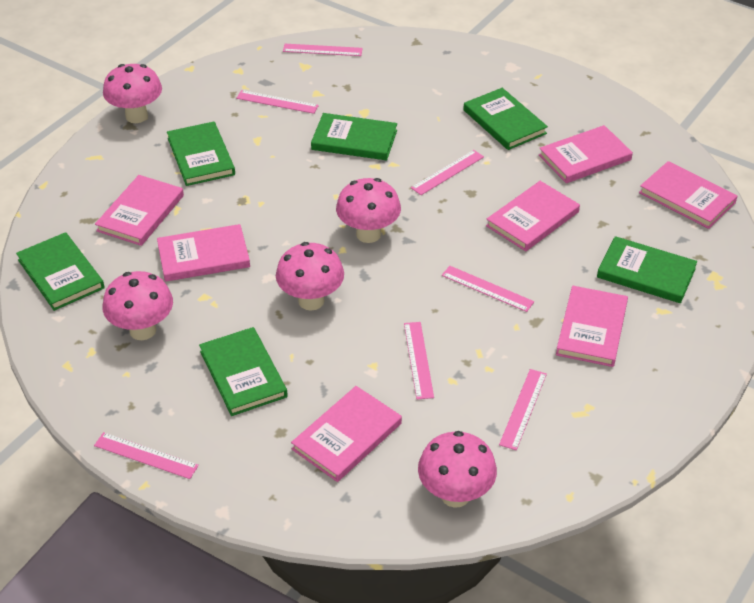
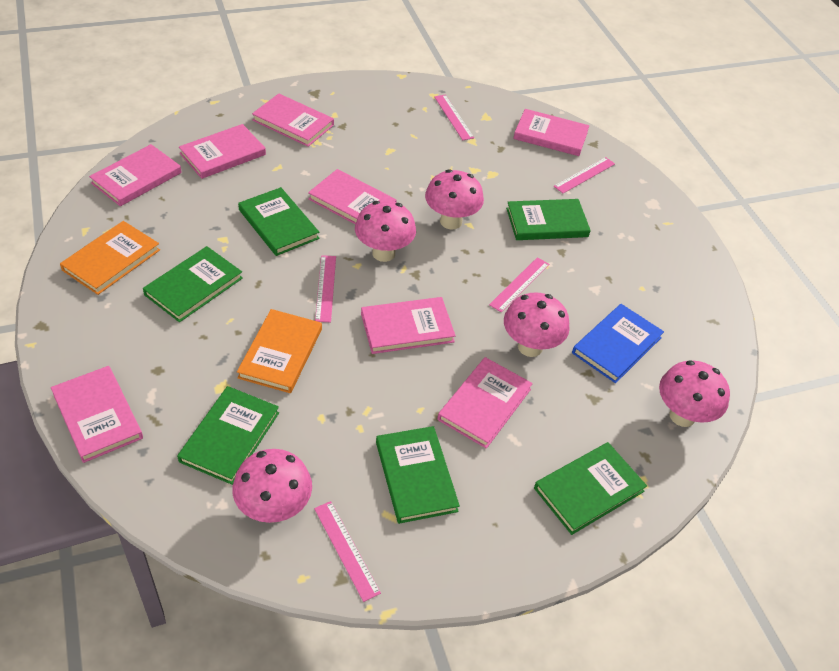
blue book: none = 0 -> [572,304,664,383] = 1
orange book: none = 0 -> [60,221,160,295] [237,309,322,393] = 2
pink book: [95,175,184,246] [157,224,250,282] [291,386,402,482] [486,181,580,251] [539,125,633,183] [556,286,628,367] [639,161,737,229] = 7 -> [51,366,143,463] [89,144,182,206] [179,124,266,179] [252,94,334,147] [308,169,397,224] [361,297,456,354] [438,357,533,449] [513,109,589,156] = 8
pink ruler: [94,432,199,479] [236,90,319,114] [283,44,363,56] [404,322,434,399] [411,150,484,195] [442,266,534,312] [499,369,547,450] = 7 -> [314,501,381,602] [315,255,336,322] [434,95,474,140] [489,257,549,313] [554,157,615,193] = 5

